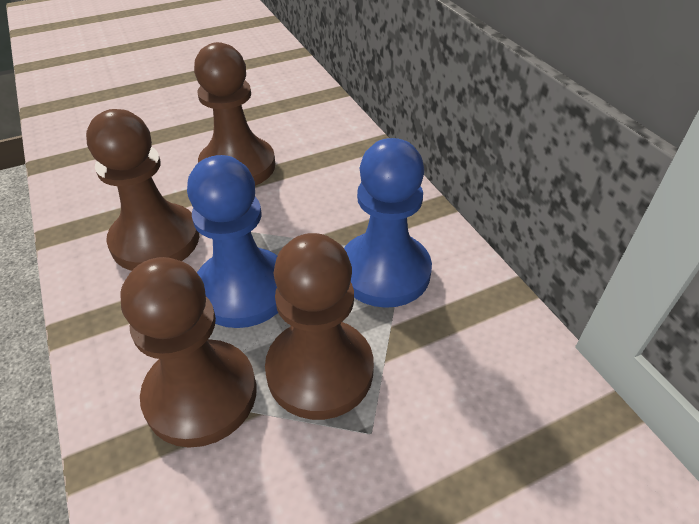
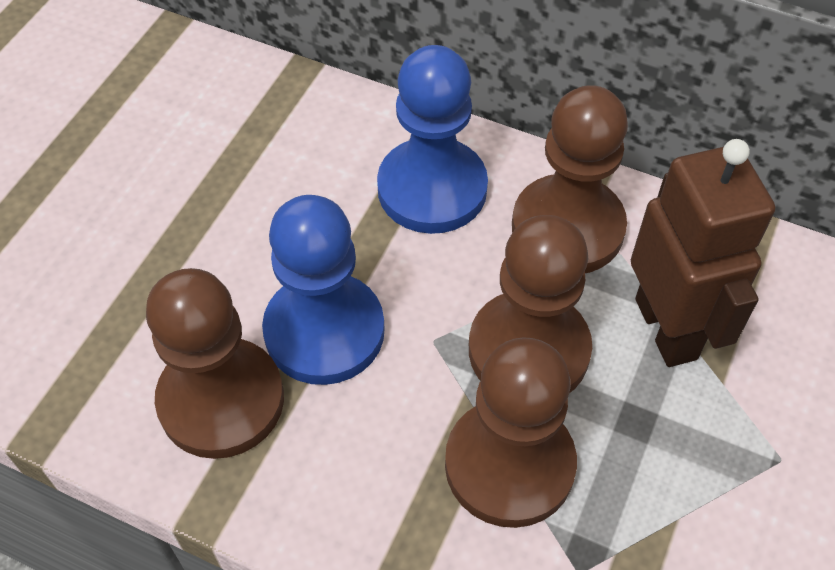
brown robot: none = 0 -> [631,139,775,367] = 1

